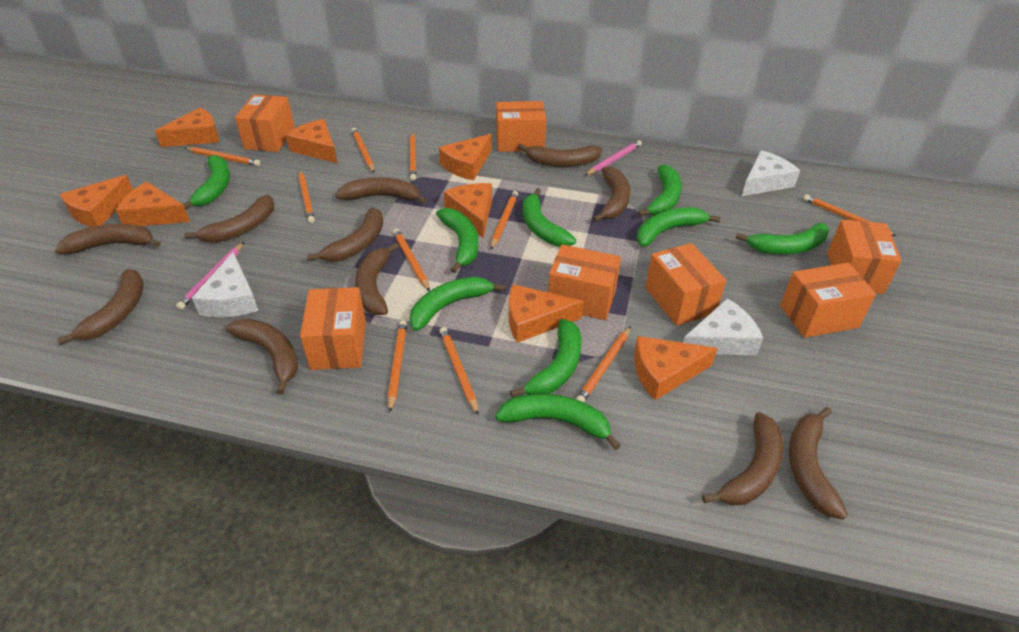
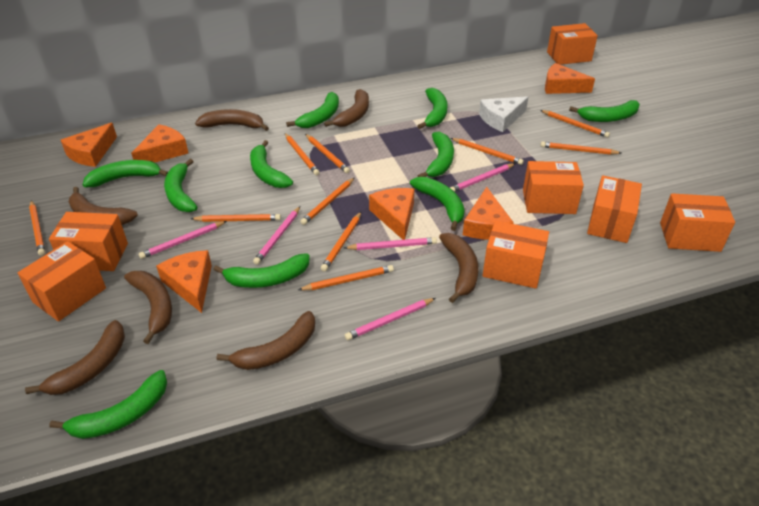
brown banana: [55,224,161,254] [57,269,143,345] [184,195,274,243] [225,319,298,394] [307,208,383,262] [336,177,427,204] [355,242,399,315] [518,143,602,167] [593,166,630,222] [702,412,783,505] [789,407,848,520] = 11 -> [25,320,125,395] [69,187,138,225] [124,271,172,344] [195,109,269,131] [216,311,315,370] [324,89,369,127] [439,233,478,303] = 7
green banana: [183,155,230,209] [410,276,506,331] [436,208,478,273] [496,394,621,450] [510,319,581,398] [523,188,576,247] [637,207,720,247] [638,165,682,217] [736,223,829,255] = 9 -> [49,370,167,439] [82,160,168,187] [164,159,198,212] [213,253,310,288] [250,140,293,188] [286,92,339,128] [410,177,465,231] [417,88,448,129] [418,132,454,177] [569,100,640,122] = 10
orange cheese: [60,175,133,227] [116,182,190,226] [155,107,219,147] [286,119,337,163] [439,134,492,181] [444,183,492,238] [509,284,584,343] [634,336,718,400] = 8 -> [61,123,117,167] [131,124,188,163] [156,250,212,313] [369,188,415,240] [463,187,514,240] [545,63,595,94] = 6
pink pencil: [176,242,244,310] [585,140,642,176] = 2 -> [139,221,227,259] [253,206,300,265] [344,237,437,250] [345,298,436,340] [450,163,516,192] = 5
white cheese: [192,252,258,317] [683,298,763,355] [742,150,800,196] = 3 -> [479,96,528,132] = 1

